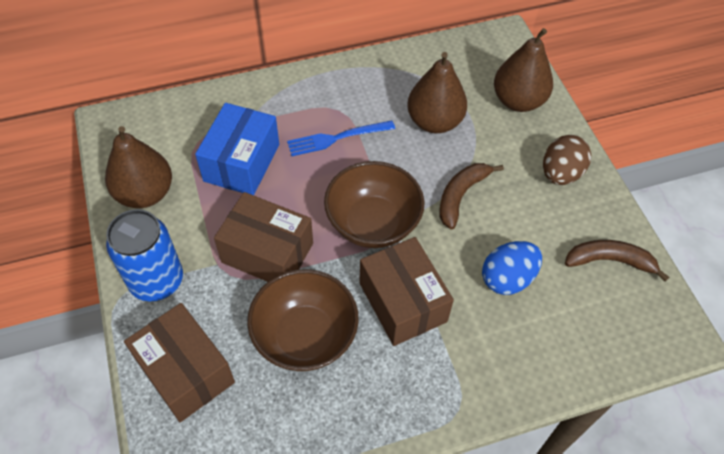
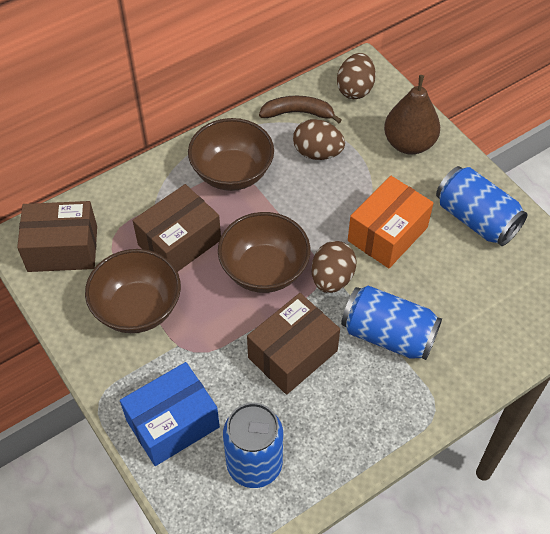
blue can: [106,209,183,301] = 1 -> [223,403,283,488] [341,285,442,360] [436,166,528,246] = 3
blue egg: [482,241,542,295] = 1 -> none = 0
blue fork: [287,120,395,156] = 1 -> none = 0
brown banana: [439,163,504,229] [565,240,669,281] = 2 -> [259,96,342,123] = 1
brown bowl: [247,269,359,371] [324,161,425,248] = 2 -> [85,249,181,333] [188,118,274,191] [218,212,310,293] = 3
brown egg: [543,135,591,185] = 1 -> [293,119,345,160] [311,241,357,293] [337,53,376,99] = 3
brown pear: [105,126,172,208] [407,52,467,133] [494,28,553,112] = 3 -> [384,75,440,154] = 1
orange box: none = 0 -> [348,176,434,268] = 1

